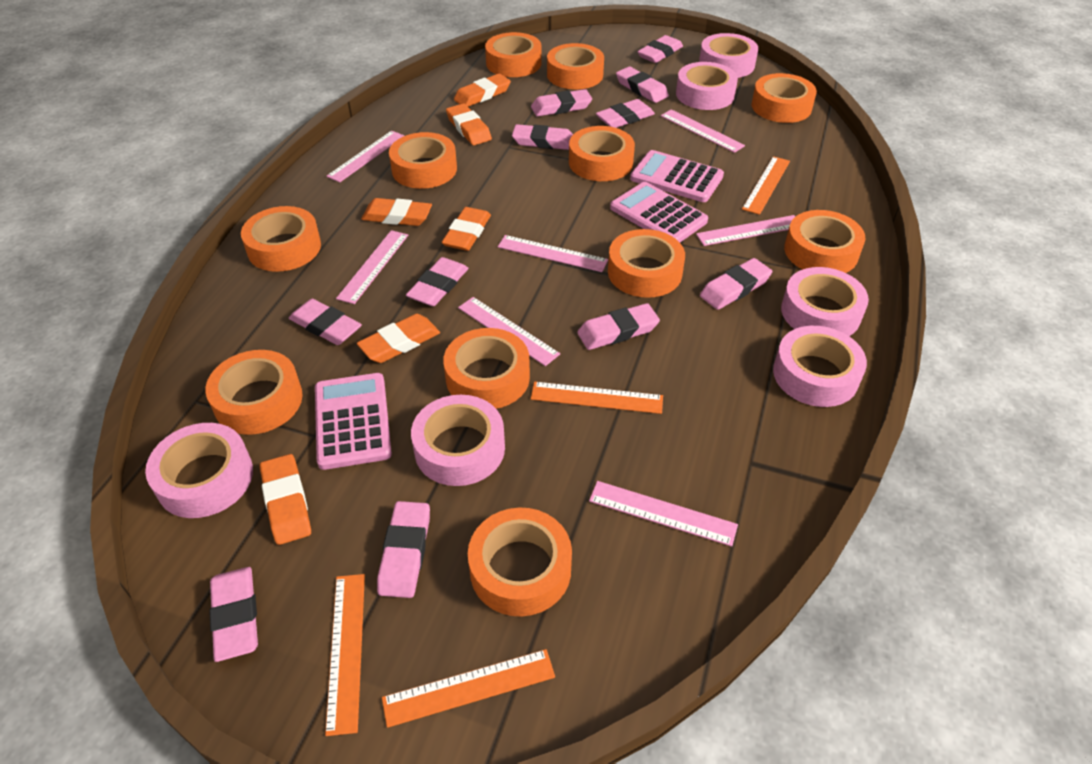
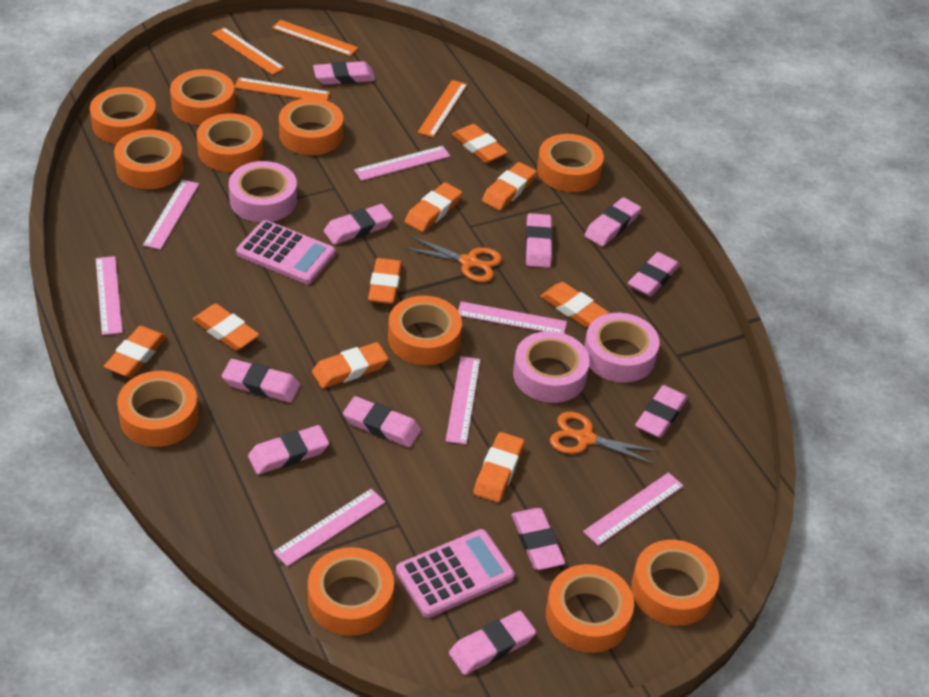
orange eraser: [260,454,311,545] [357,314,440,363] [361,198,432,226] [441,207,491,251] [446,103,492,145] [454,73,511,107] = 6 -> [104,326,167,377] [193,304,260,351] [312,342,388,388] [368,258,402,304] [405,182,462,232] [452,124,508,163] [473,432,524,502] [482,162,537,210] [540,282,609,327] = 9
orange scissors: none = 0 -> [405,236,502,282] [550,412,658,465] = 2
pink calculator: [315,373,392,470] [610,182,708,242] [630,150,724,202] = 3 -> [236,220,336,284] [396,529,515,618] = 2
pink tape: [145,423,253,518] [411,395,505,486] [676,62,738,110] [699,33,758,78] [773,326,867,407] [781,267,869,336] = 6 -> [229,161,297,222] [513,331,590,403] [584,313,659,383] = 3

